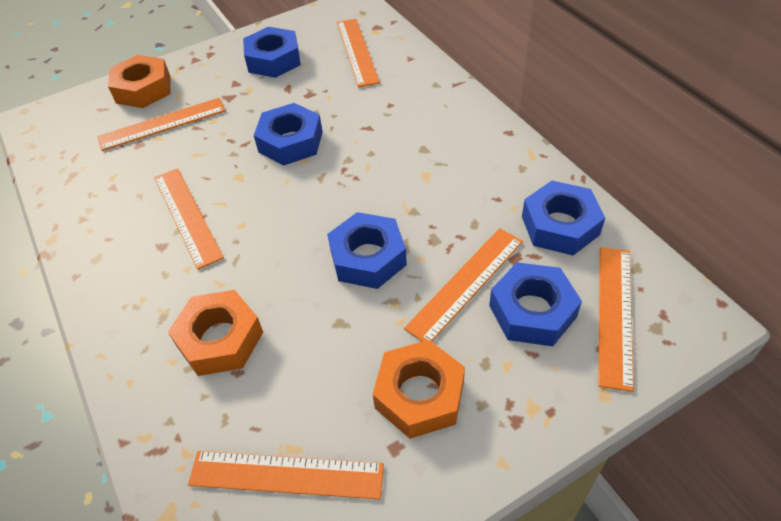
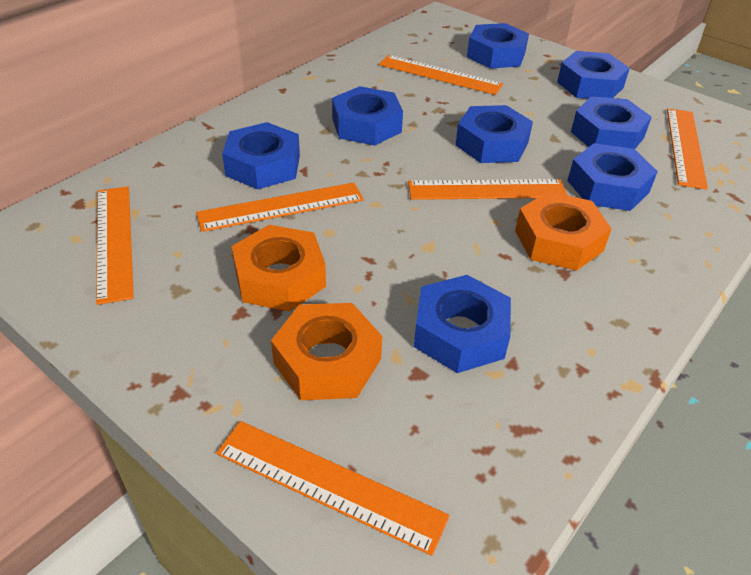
blue nut: [243,27,301,78] [254,103,323,165] [327,212,407,289] [489,262,582,346] [522,181,605,256] = 5 -> [222,122,300,189] [332,86,403,146] [414,275,511,373] [455,105,533,163] [467,23,529,69] [557,51,630,99] [567,143,658,211] [571,96,652,149] = 8

